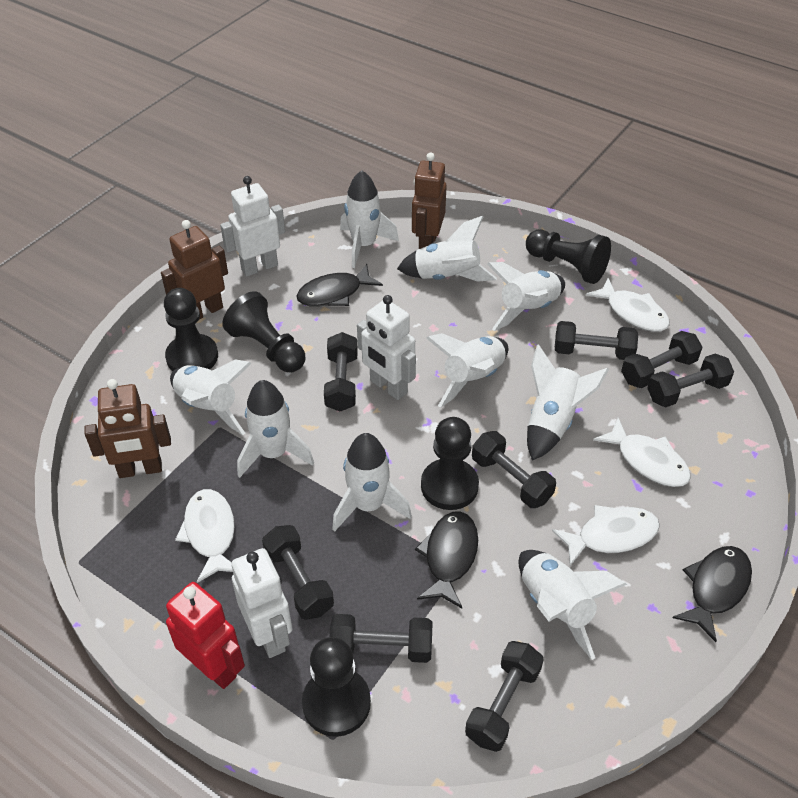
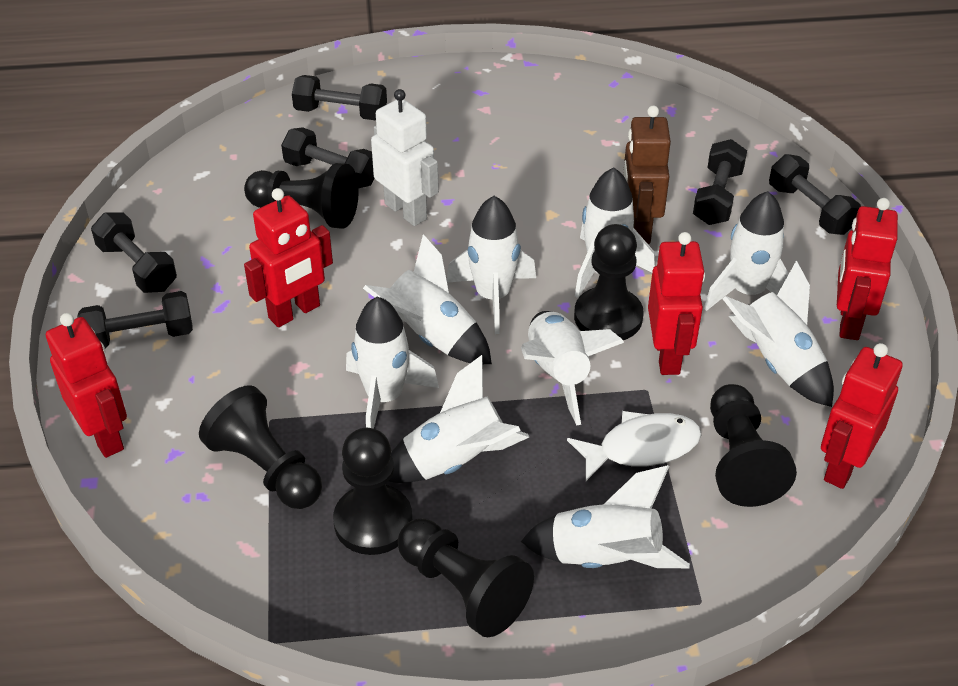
black dumbbell: [262,525,334,620] [324,332,358,411] [330,614,433,663] [465,641,544,752] [472,431,556,508] [555,321,638,360] [621,331,703,388] [647,353,734,407] = 8 -> [77,291,193,348] [91,213,177,293] [281,127,374,188] [292,75,387,120] [693,139,747,225] [769,154,861,235] = 6
black fish: [296,264,383,307] [415,511,478,608] [672,546,752,642] = 3 -> none = 0
black pawn: [164,288,218,371] [222,291,306,372] [302,637,371,737] [421,417,479,510] [526,230,611,284] = 5 -> [199,385,322,509] [244,163,359,229] [333,428,412,555] [398,518,534,637] [574,224,644,340] [710,384,797,507] = 6
brown robot: [84,379,171,478] [161,220,228,320] [412,152,447,249] = 3 -> [623,106,671,244] = 1
red robot: [166,582,245,689] = 1 -> [46,313,127,458] [244,188,333,327] [648,232,705,375] [821,343,903,489] [837,198,898,340] = 5
white fish: [175,489,235,583] [552,505,660,566] [586,278,670,332] [593,418,691,487] = 4 -> [567,411,701,481] = 1
white robot: [220,176,285,277] [231,548,292,658] [357,295,416,400] = 3 -> [371,89,439,226] = 1

